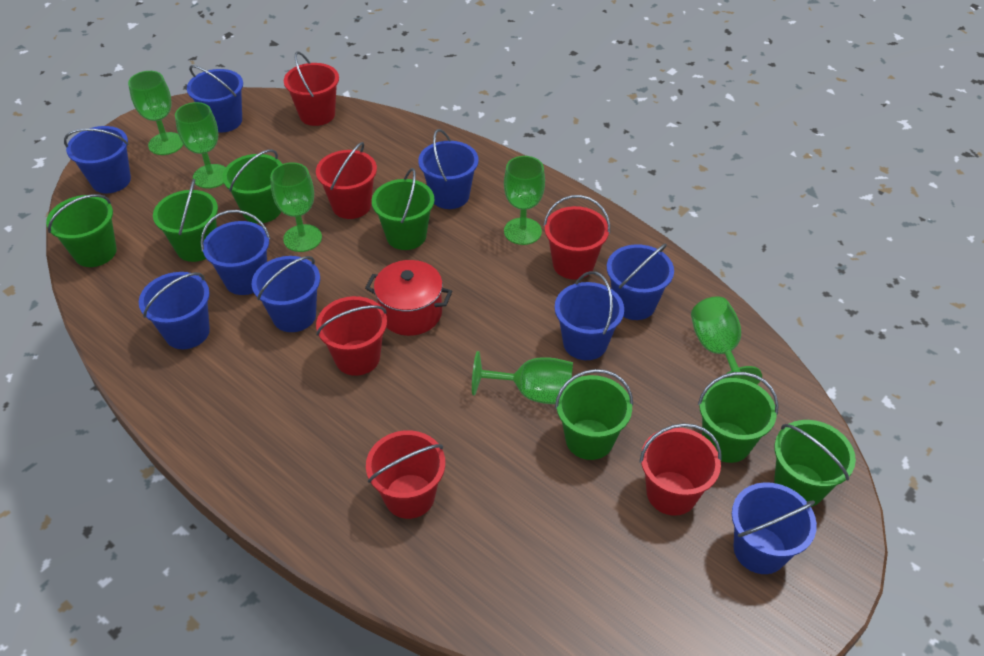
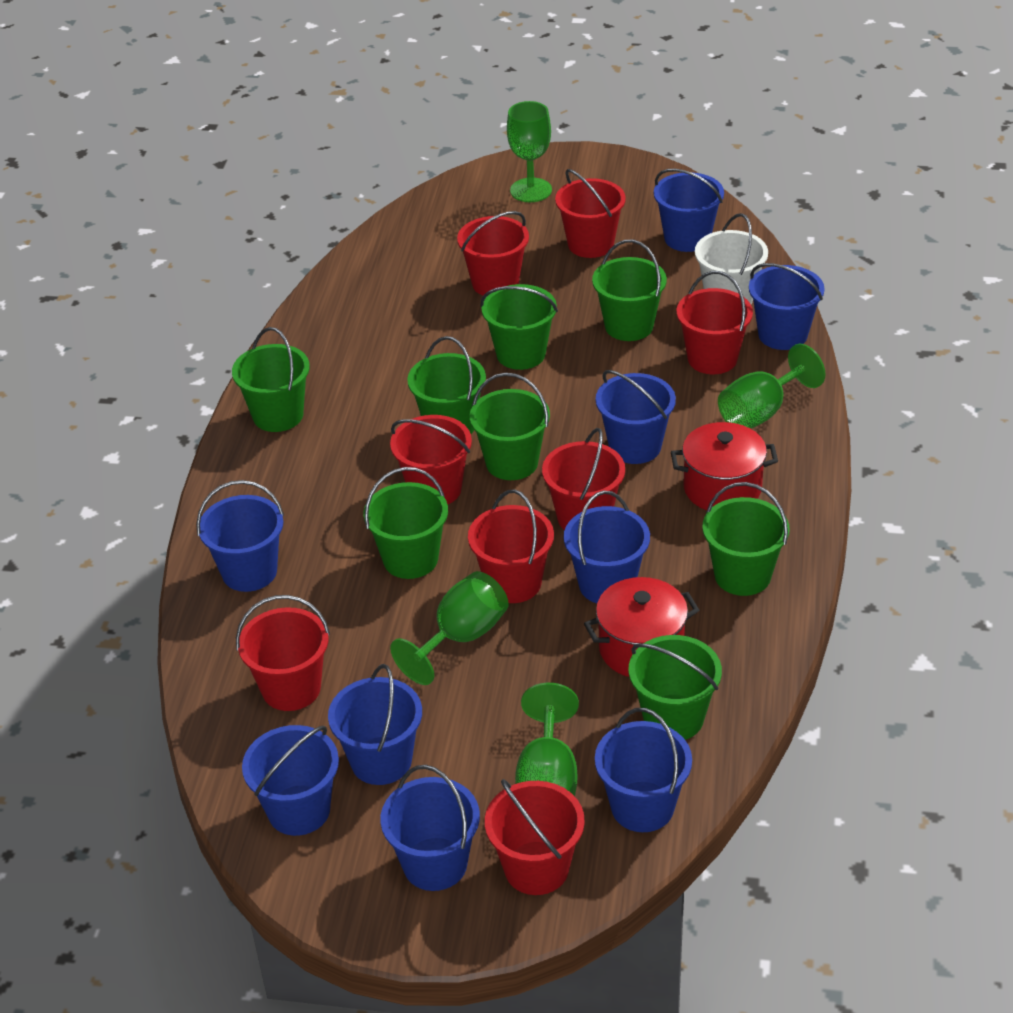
green bucket: [46,194,117,267] [153,179,218,262] [222,149,282,223] [372,168,435,250] [555,369,633,460] [698,372,779,463] [774,420,856,507] = 7 -> [232,327,310,432] [363,467,448,579] [407,336,486,434] [470,373,550,480] [481,284,558,370] [592,240,667,341] [629,635,722,740] [702,482,789,596] = 8
green goblet: [128,71,183,155] [175,102,226,189] [270,162,322,252] [472,351,573,404] [504,156,545,245] [691,296,762,385] = 6 -> [390,571,509,685] [507,101,552,202] [515,683,579,796] [718,343,826,429] = 4
red bucket: [284,51,339,126] [316,142,377,219] [316,296,387,376] [366,430,445,519] [544,195,610,279] [639,423,722,516] = 6 -> [236,595,330,711] [390,415,472,504] [457,211,529,295] [468,490,554,603] [485,779,585,895] [542,428,625,530] [555,169,626,258] [676,271,753,374] = 8
red pot: [365,260,452,336] = 1 -> [584,577,699,677] [671,422,778,510] = 2
white bucket: none = 0 -> [695,213,768,304] = 1

